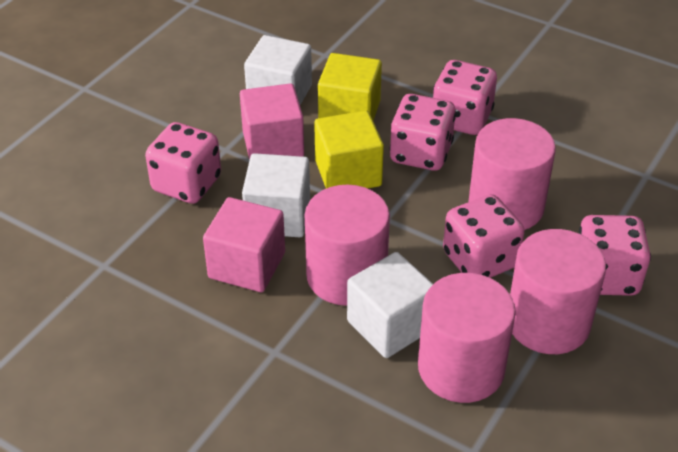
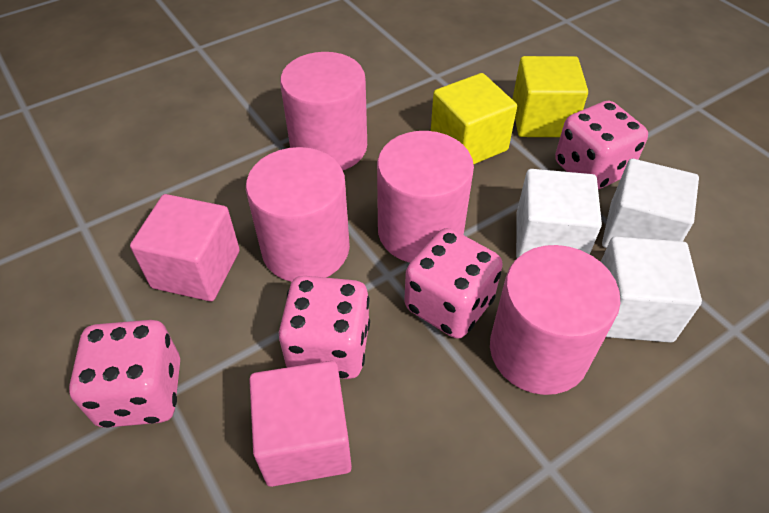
pink dice: [145,122,221,204] [389,94,456,171] [433,60,497,135] [443,194,525,278] [579,215,651,296] = 5 -> [69,320,180,428] [279,276,370,379] [404,228,503,339] [555,101,648,190] = 4

